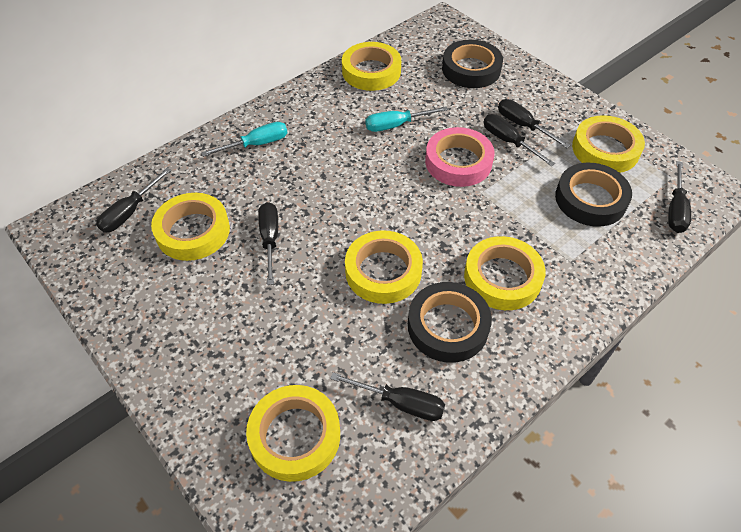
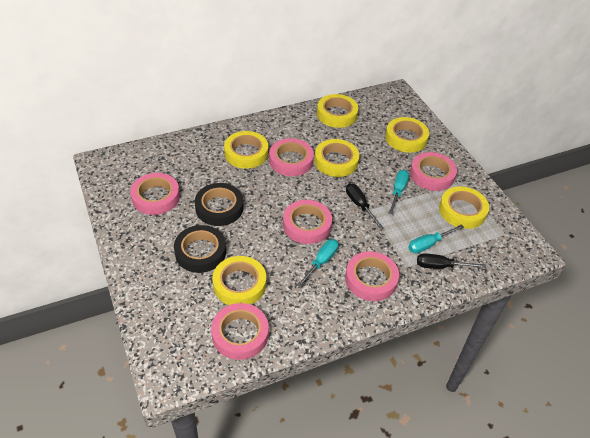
black screwdriver: [96,168,171,233] [258,202,278,285] [330,372,445,421] [484,114,555,166] [498,99,570,148] [668,161,691,233] = 6 -> [346,183,383,229] [417,253,486,269] = 2
black tape: [408,282,492,363] [442,40,503,88] [555,163,632,227] = 3 -> [174,225,226,273] [195,183,243,226] = 2
pink tape: [425,127,495,187] = 1 -> [130,173,180,215] [211,303,269,360] [269,138,314,176] [283,200,332,244] [345,251,399,301] [410,152,457,191] = 6
turquoise screwdriver: [201,122,287,157] [365,106,448,132] = 2 -> [296,239,338,288] [389,170,409,214] [408,224,464,253] = 3

